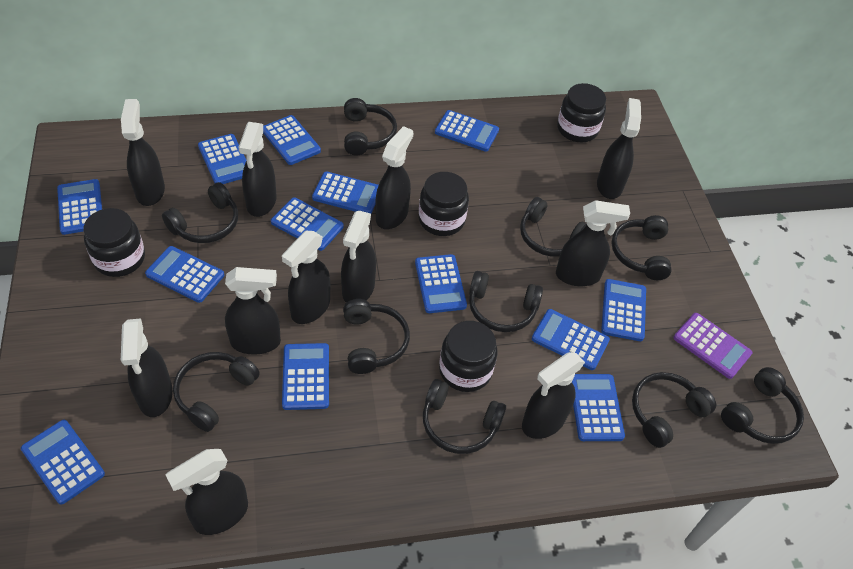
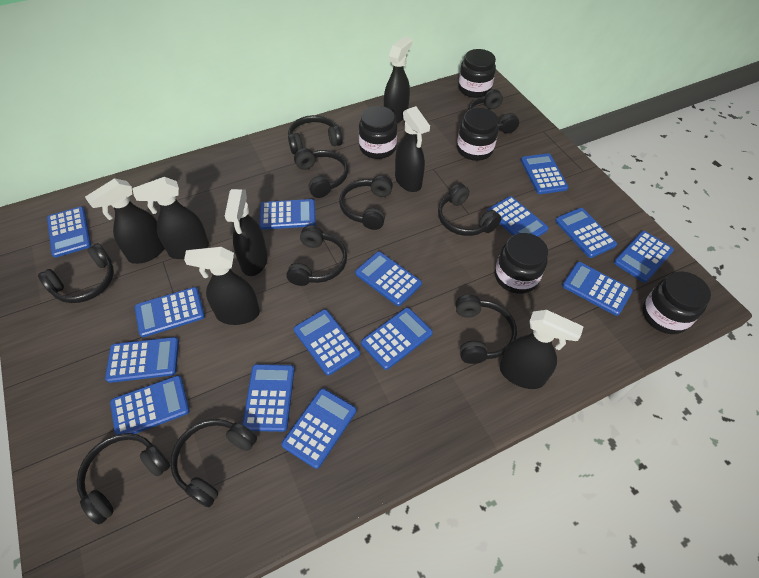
black jar: [83,208,145,277] [419,172,469,236] [439,321,497,392] [557,83,606,143] = 4 -> [359,106,397,159] [457,108,499,161] [458,49,496,98] [495,233,548,294] [642,271,711,334] = 5
black spray bottle: [121,99,165,206] [121,319,173,417] [166,449,248,535] [225,267,281,355] [238,122,277,217] [282,231,330,324] [341,211,376,303] [375,126,413,229] [522,352,585,439] [556,200,630,286] [597,98,641,199] = 11 -> [85,178,165,264] [132,177,209,259] [184,247,260,325] [225,189,268,276] [384,36,412,123] [395,106,430,192] [500,310,584,389] = 7
blue calculator: [21,420,105,505] [57,179,102,235] [145,246,224,303] [198,134,246,184] [263,115,321,165] [271,197,344,251] [282,343,329,410] [312,172,379,213] [415,254,467,313] [435,110,499,152] [532,309,610,370] [572,374,625,441] [601,279,646,341] = 13 -> [47,207,91,257] [105,337,179,383] [110,375,190,435] [135,287,205,337] [242,364,295,432] [259,199,316,230] [282,388,356,469] [294,309,360,375] [355,251,422,306] [361,307,433,370] [488,196,549,237] [521,153,568,194] [555,208,617,258] [562,262,633,316] [614,231,674,283] = 15
purple calculator: [673,313,752,379] = 1 -> none = 0

